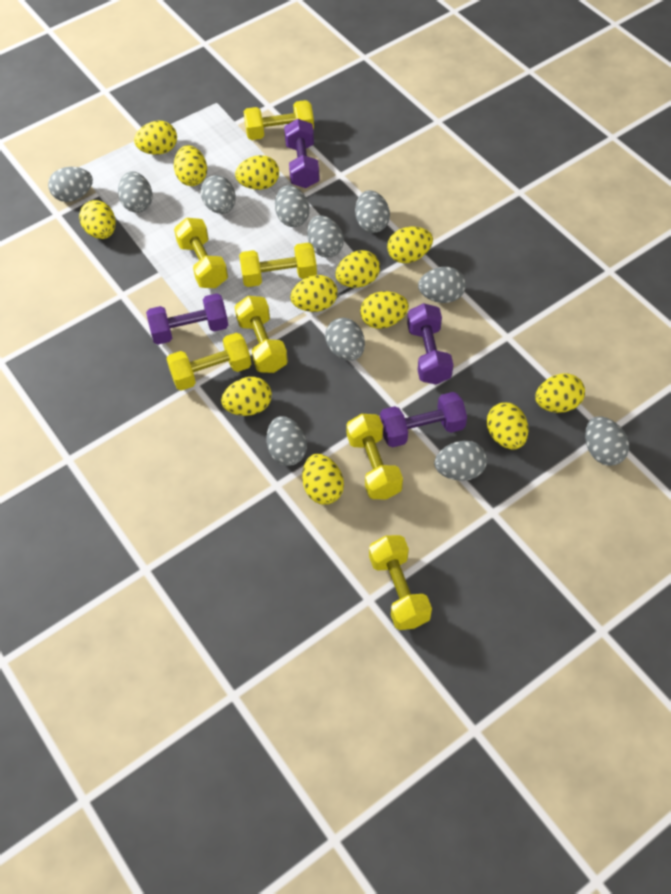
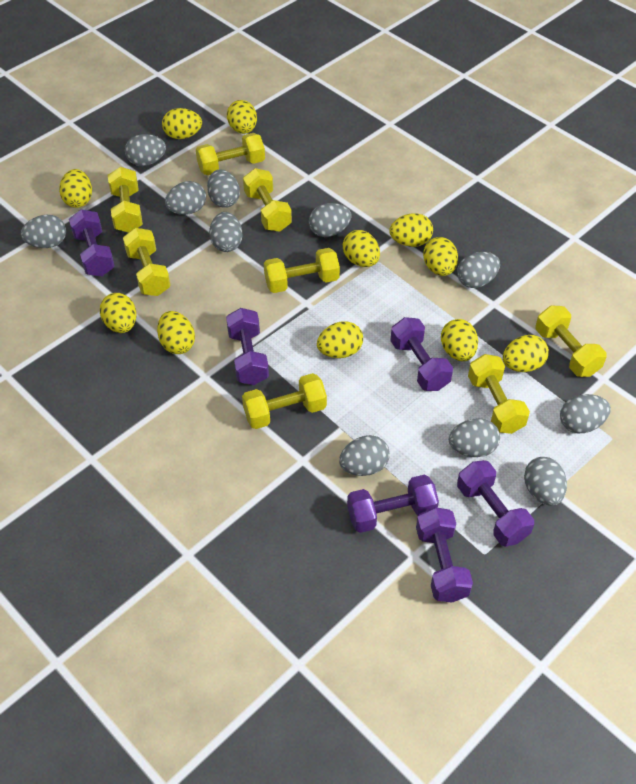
purple dumbbell: [146,293,229,345] [284,119,320,188] [380,392,467,448] [407,303,454,384] = 4 -> [69,209,115,276] [226,308,269,385] [347,475,439,533] [390,317,453,391] [416,507,473,603] [457,460,534,547] = 6
yellow dumbbell: [166,333,251,391] [174,218,228,288] [235,296,288,373] [239,242,317,287] [244,100,314,140] [346,414,403,499] [369,535,432,630] = 7 -> [108,167,143,233] [123,228,171,296] [196,133,265,175] [242,373,327,429] [243,168,292,232] [264,248,340,293] [468,354,530,434] [536,305,607,377] = 8
yellow egg: [79,200,116,239] [134,121,177,155] [174,145,207,186] [221,377,272,416] [235,155,279,190] [290,275,338,312] [302,454,344,505] [336,250,380,288] [360,291,409,329] [387,226,433,263] [487,402,528,450] [535,374,585,413] = 12 -> [59,169,92,208] [100,293,137,333] [157,311,195,354] [162,108,202,139] [227,100,257,134] [317,321,363,358] [343,230,380,267] [389,213,433,247] [423,237,458,276] [441,319,478,361] [503,335,549,372] = 11

